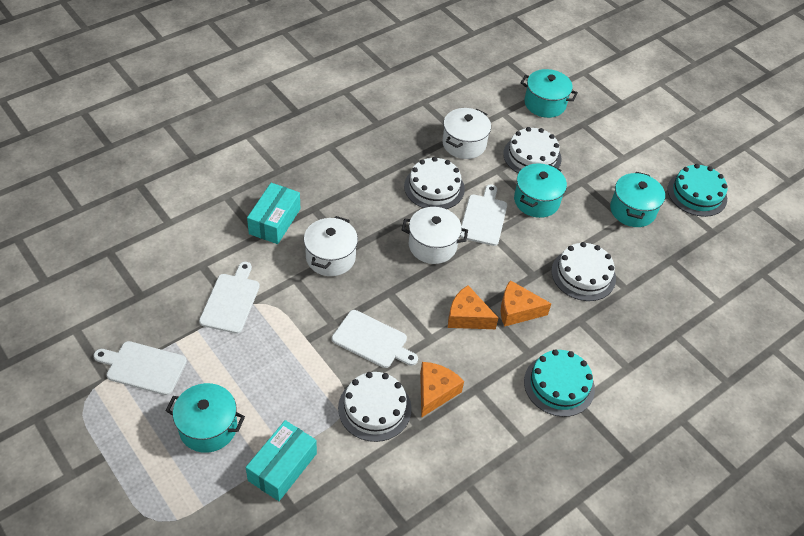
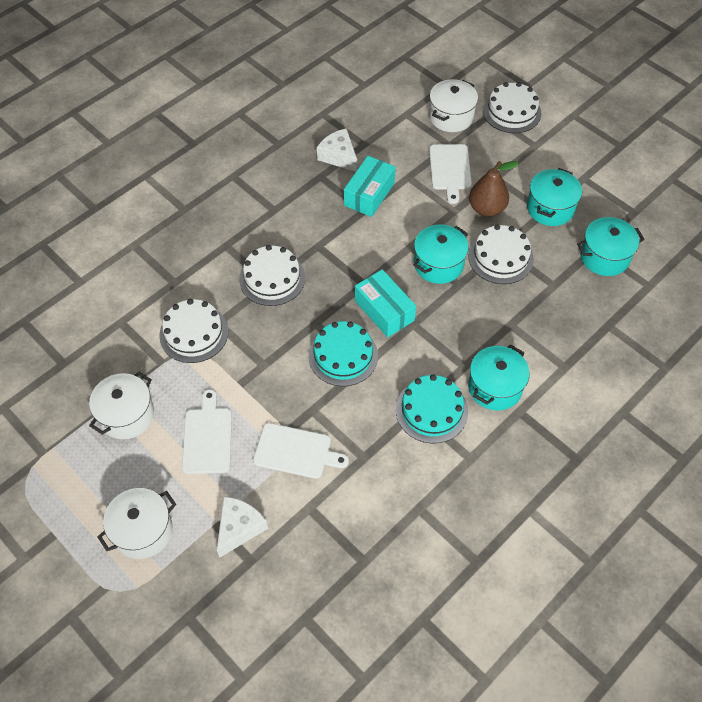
brown pear: none = 0 -> [469,161,519,217] = 1
orange cheese: [420,362,464,418] [448,285,498,329] [501,280,551,327] = 3 -> none = 0
white cheese: none = 0 -> [217,497,268,558] [317,128,357,172] = 2
white cutting board: [93,341,187,395] [199,262,260,334] [332,310,418,368] [460,184,507,246] = 4 -> [182,389,232,474] [253,423,349,479] [429,144,472,204] = 3

